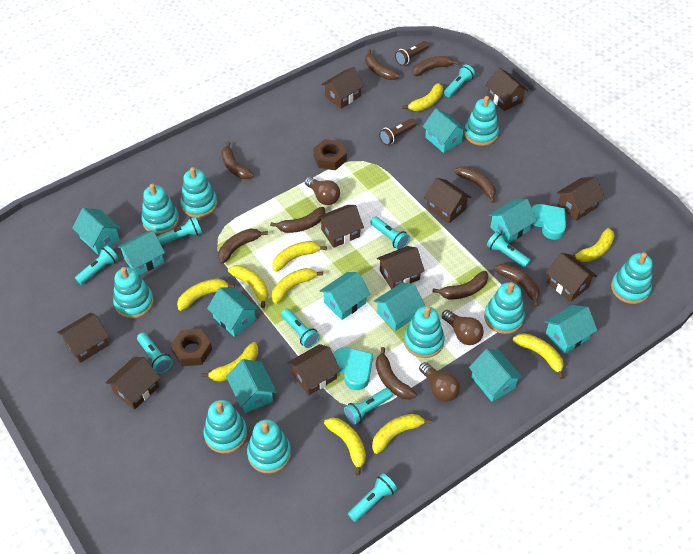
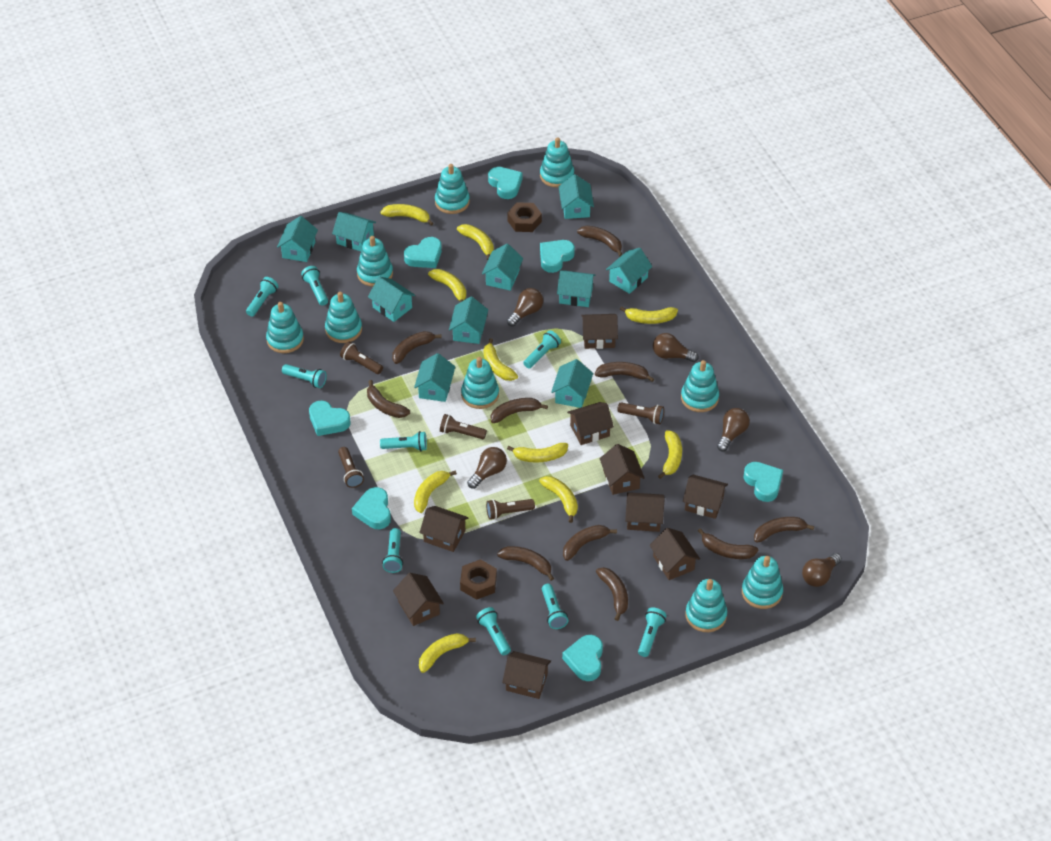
brown banana: [218,228,268,264] [221,141,254,179] [270,207,325,233] [365,49,400,80] [376,347,417,400] [412,56,460,76] [432,271,488,300] [454,166,496,203] [494,263,540,307] = 9 -> [367,380,410,418] [392,331,442,364] [491,398,548,423] [497,546,554,581] [563,525,617,561] [577,226,623,257] [595,362,654,382] [596,567,628,621] [698,528,758,559] [754,517,814,543] = 10
brown flashlight: [379,118,416,145] [395,41,429,66] = 2 -> [338,447,364,488] [340,341,383,374] [440,414,487,439] [486,499,535,520] [617,402,664,424] = 5
brown house: [57,313,109,363] [105,357,161,410] [288,344,341,395] [318,205,364,248] [321,67,364,109] [377,246,425,289] [424,178,471,223] [485,68,528,111] [546,253,597,302] [557,177,605,221] = 10 -> [393,573,444,626] [419,506,469,552] [502,651,551,699] [567,402,614,445] [581,314,618,349] [600,444,645,495] [625,492,665,532] [650,528,700,580] [683,475,728,519] = 9
brown light bulb: [305,177,340,205] [419,362,460,402] [442,310,484,345] = 3 -> [467,447,507,489] [507,288,543,327] [653,333,699,362] [717,408,750,451] [802,553,842,587] = 5
turquoise heart: [333,347,373,390] [532,204,566,240] = 2 -> [309,401,351,436] [352,487,391,529] [404,237,442,268] [488,167,522,199] [540,240,575,273] [562,635,603,681] [743,462,783,502] = 7

